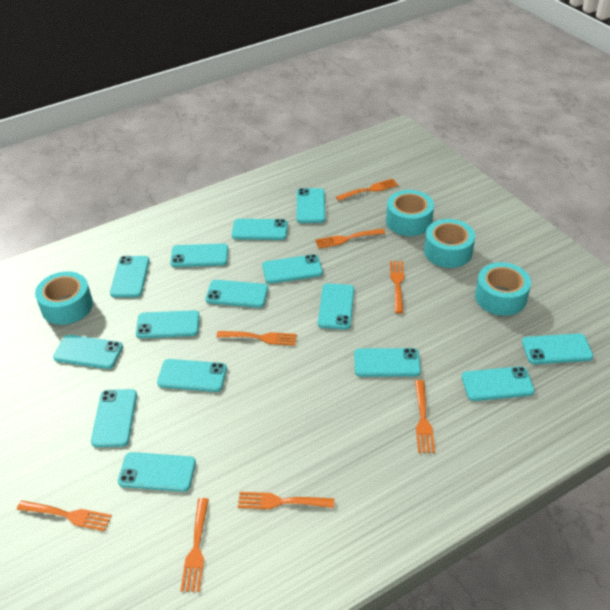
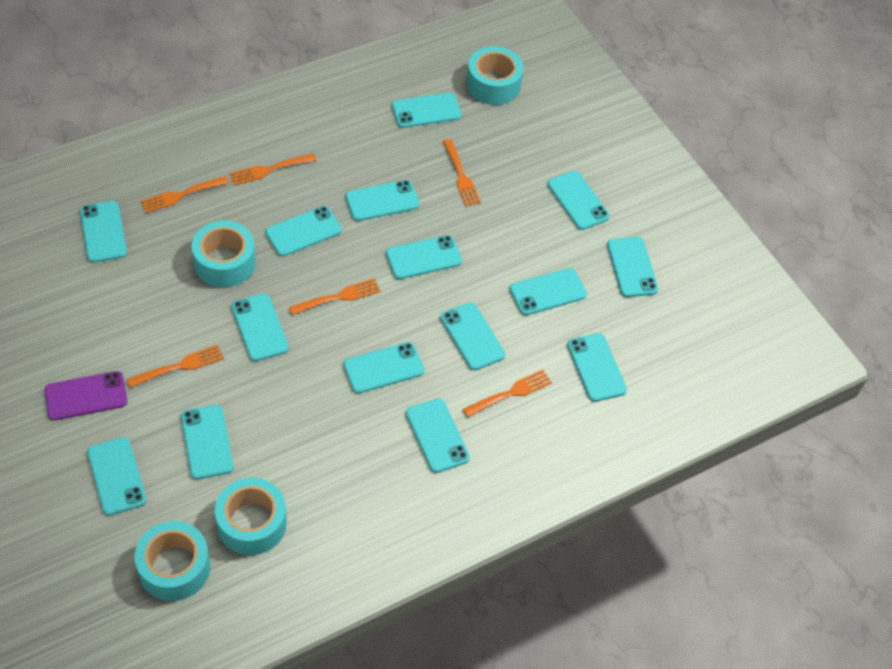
orange fork: [17,500,112,531] [180,498,209,592] [217,331,297,346] [238,492,334,509] [315,229,385,249] [336,178,398,201] [390,261,404,313] [415,380,435,453] = 8 -> [127,345,224,388] [141,176,229,213] [230,154,316,186] [289,278,381,315] [443,139,481,207] [463,370,552,417] = 6
purple phone: none = 0 -> [44,371,127,420] = 1

